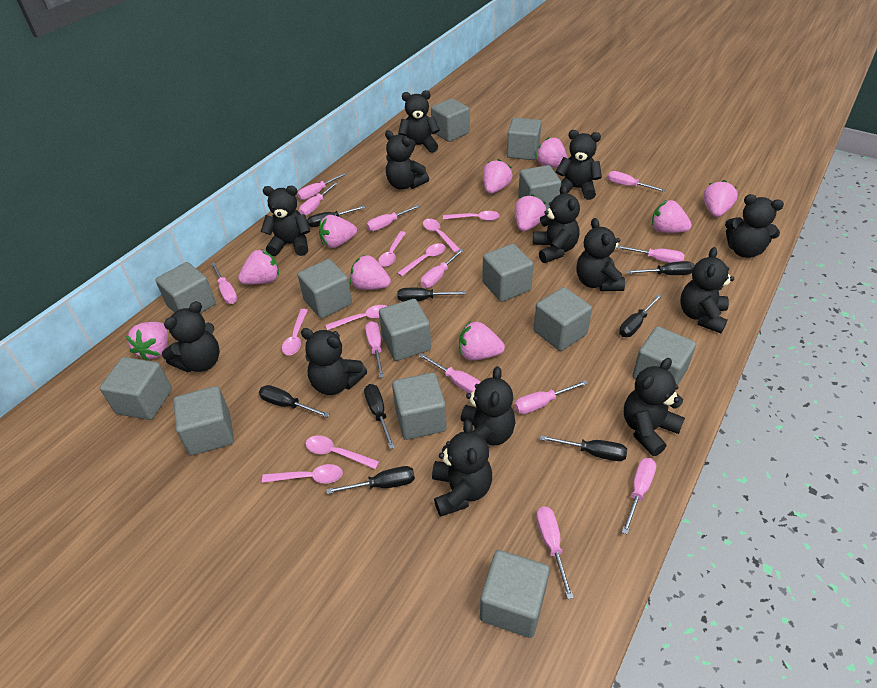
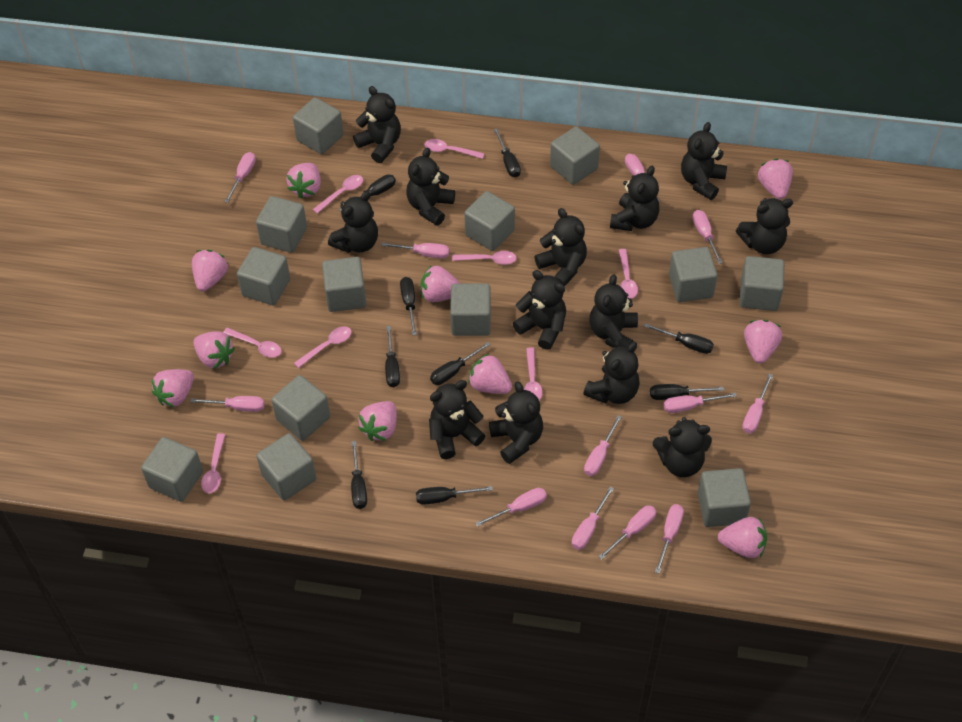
black screwdriver: [259,385,329,418] [307,206,366,227] [326,466,415,494] [364,384,395,449] [397,288,466,302] [540,435,627,461] [619,294,662,337] [626,261,694,275] = 8 -> [339,174,396,211] [351,441,367,509] [385,326,400,387] [400,277,417,336] [416,486,493,505] [430,342,491,385] [494,128,521,177] [644,323,714,354] [650,384,724,400] = 9

